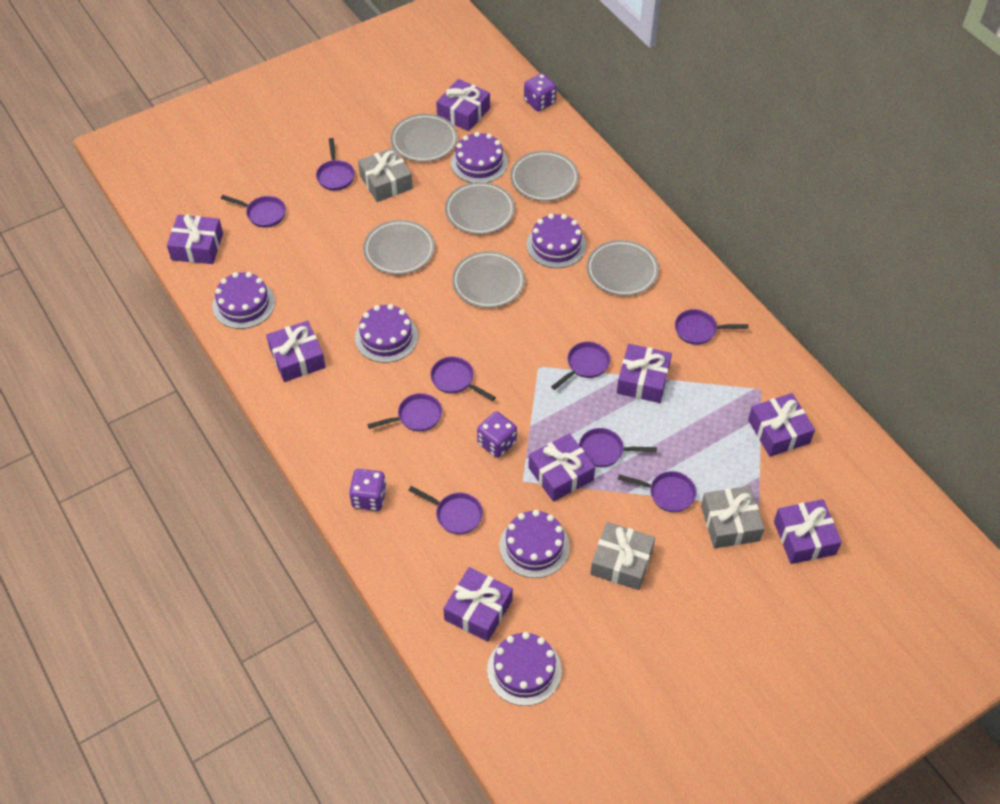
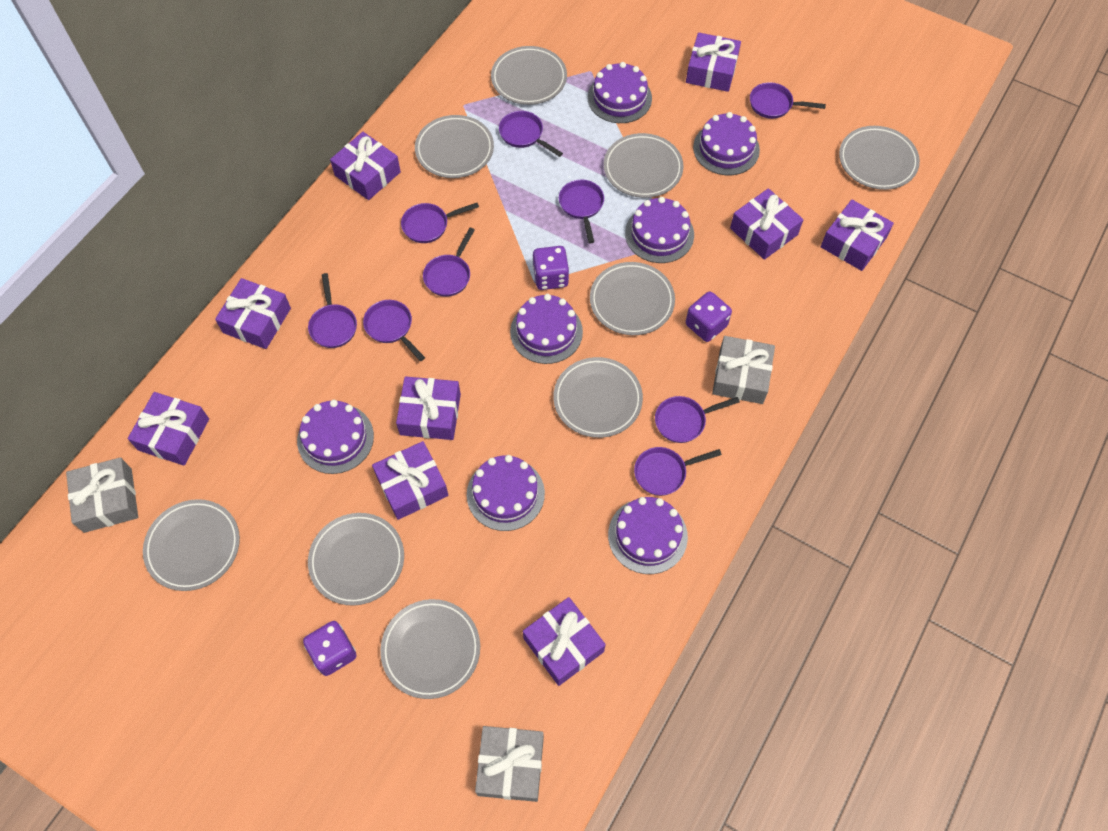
grey plate: [363,220,435,275] [391,114,458,162] [445,182,515,234] [452,251,525,308] [510,151,579,201] [586,240,659,296] = 6 -> [143,499,240,591] [308,513,404,606] [380,599,480,699] [415,115,494,178] [491,46,567,105] [553,357,643,438] [590,262,675,335] [604,133,684,198] [839,126,920,190] = 9
purple cake: [212,272,275,329] [355,304,418,363] [451,132,508,183] [487,632,562,706] [499,510,570,578] [527,214,586,268] = 6 -> [297,400,374,474] [467,455,545,531] [510,294,583,364] [588,62,652,123] [608,497,688,574] [625,197,694,263] [693,112,760,175] = 7
purple gift: [167,214,223,264] [266,321,326,382] [436,79,490,131] [443,567,513,642] [528,433,595,502] [617,344,672,403] [748,393,815,457] [774,499,842,564] = 8 -> [128,392,209,466] [215,278,291,349] [330,132,401,200] [372,441,448,520] [396,376,461,440] [523,597,606,686] [686,32,741,92] [730,188,803,260] [821,200,894,271] = 9

